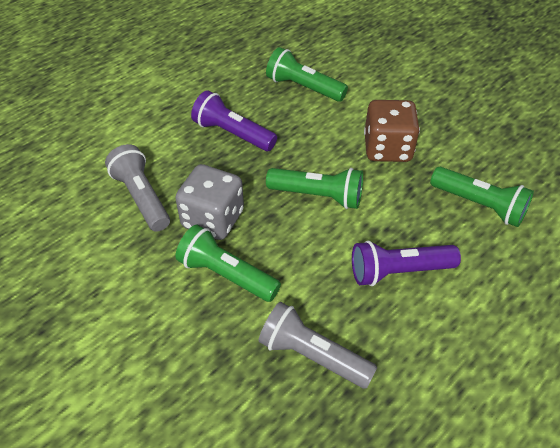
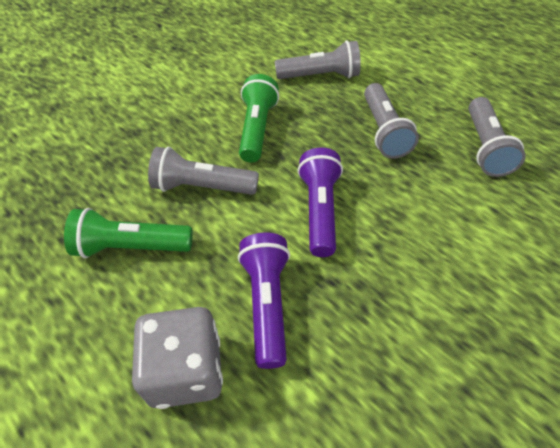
brown dice: [364,100,420,162] = 1 -> none = 0
green flashlight: [175,225,281,302] [266,47,348,102] [266,168,363,209] [430,167,534,227] = 4 -> [64,208,193,258] [239,74,279,163] = 2
grey flashlight: [105,144,170,232] [259,302,377,389] = 2 -> [148,147,259,195] [275,40,361,79] [364,83,419,159] [468,97,526,177] = 4

